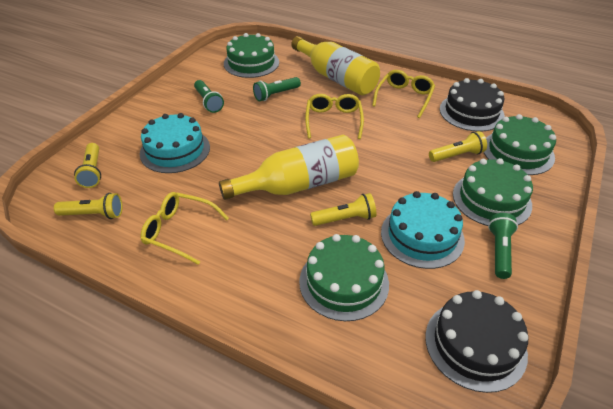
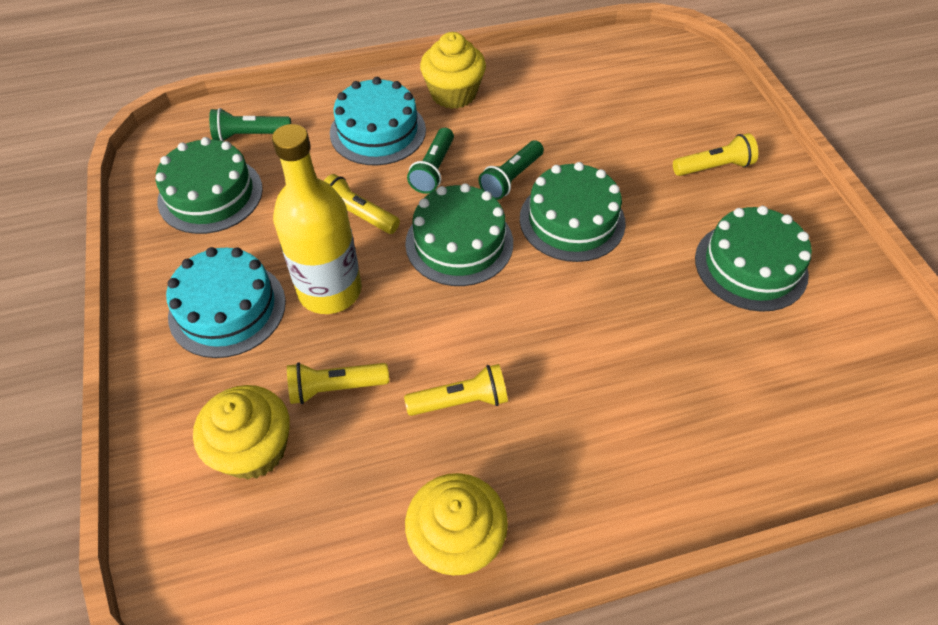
black cake: [425,290,528,393] [440,78,505,131] = 2 -> none = 0
yellow bottle: [219,135,359,200] [291,36,380,95] = 2 -> [272,124,362,314] = 1
yellow cupcake: none = 0 -> [193,385,290,480] [405,473,508,576] [420,32,486,109] = 3
yellow glasses: [140,192,229,265] [305,94,364,139] [372,70,435,118] = 3 -> none = 0

